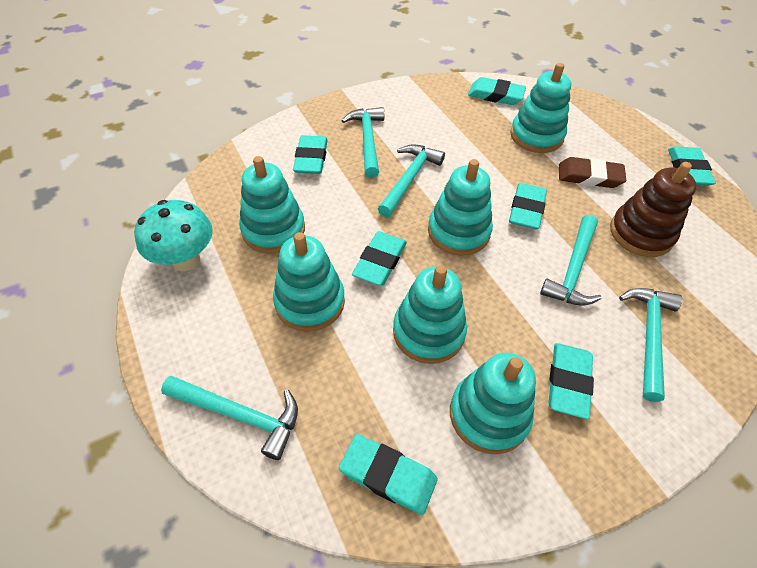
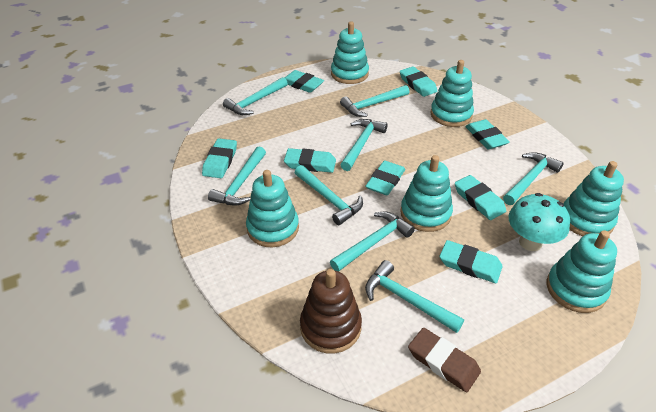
turquoise eraser: [293,135,328,174] [339,434,438,515] [352,231,407,286] [468,77,526,105] [509,183,547,229] [548,343,594,419] [668,146,716,186] = 7 -> [202,138,237,178] [284,148,336,173] [285,70,324,93] [365,161,405,195] [400,66,437,97] [440,240,503,283] [455,175,506,220] [465,119,510,149] = 8
turquoise hammer: [161,376,298,460] [341,107,384,178] [378,145,445,217] [540,215,602,305] [619,288,682,402] = 5 -> [208,146,266,206] [223,77,288,115] [295,165,363,225] [330,212,415,272] [340,85,409,117] [341,119,388,171] [365,260,464,333] [503,152,564,205] = 8

